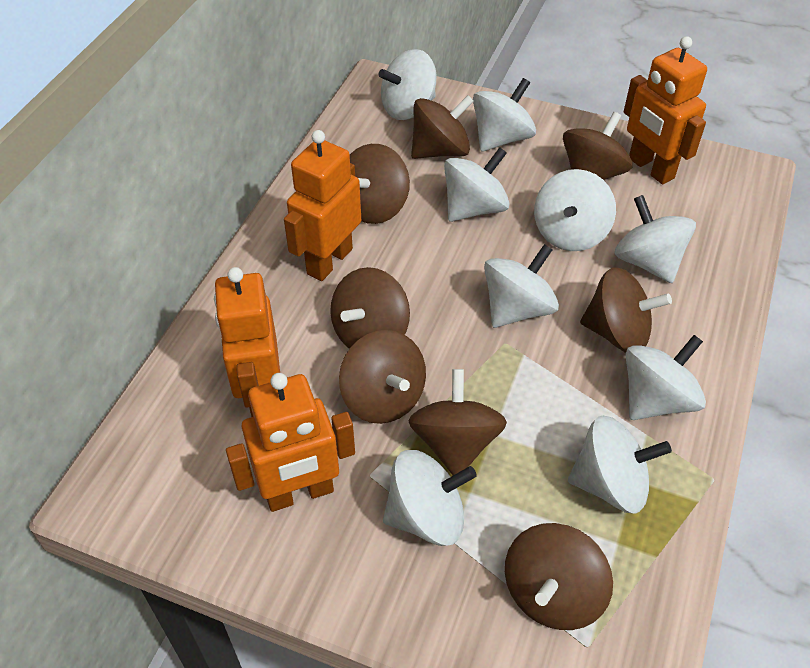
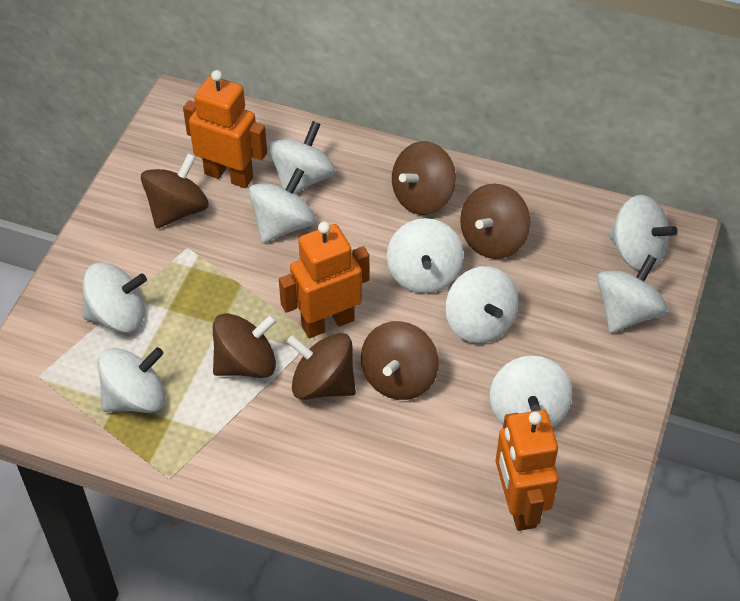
brown spinning top: [330,267,410,349] [339,330,426,424] [350,144,410,224] [408,369,507,475] [411,95,474,159] [505,523,613,630] [563,112,633,180] [580,267,672,353] = 8 -> [141,153,209,229] [213,313,277,378] [287,333,356,400] [361,321,439,400] [392,141,456,215] [460,184,530,259] = 6
orange robot: [214,267,280,417] [226,373,355,512] [284,130,361,281] [624,36,707,185] = 4 -> [183,70,267,188] [279,222,369,338] [496,410,559,531] = 3

